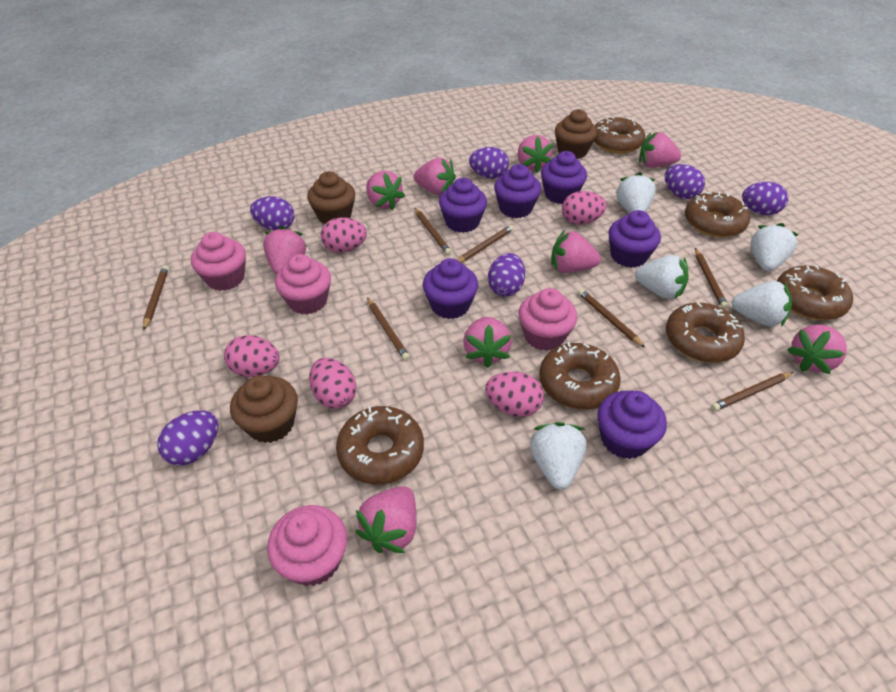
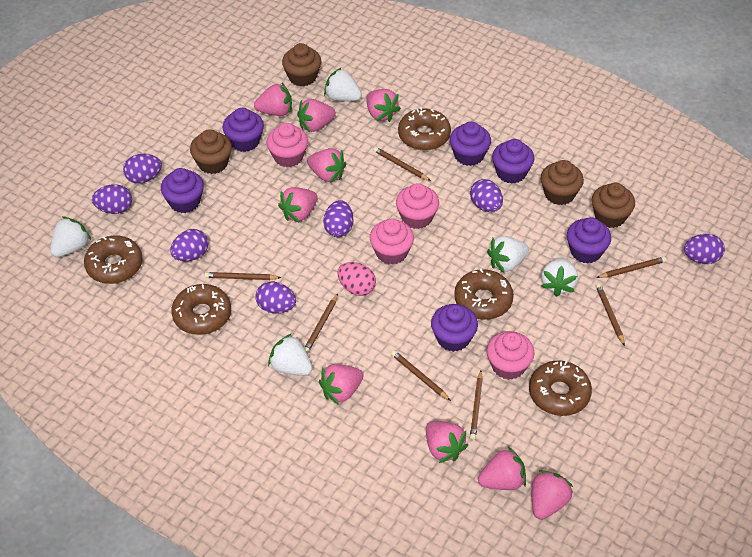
brown cupcake: [230,375,298,443] [307,171,355,224] [555,109,597,159] = 3 -> [190,129,232,174] [282,43,321,86] [541,160,584,205] [592,183,635,228] = 4
brown donut: [336,406,424,485] [539,342,621,410] [594,116,645,154] [666,302,745,363] [685,192,750,238] [777,265,853,320] = 6 -> [84,236,143,284] [171,284,231,335] [398,107,451,151] [454,269,514,320] [529,360,592,416] = 5
pink egg: [224,335,280,377] [309,358,356,409] [320,217,367,253] [485,372,544,417] [562,191,606,225] = 5 -> [338,262,376,296] = 1
purple egg: [157,410,218,465] [250,196,294,230] [469,147,509,179] [488,253,525,297] [665,164,705,199] [742,182,788,215] = 6 -> [92,184,132,214] [123,154,162,183] [170,229,208,261] [256,282,296,314] [323,200,353,237] [470,179,503,212] [684,234,725,264] = 7

